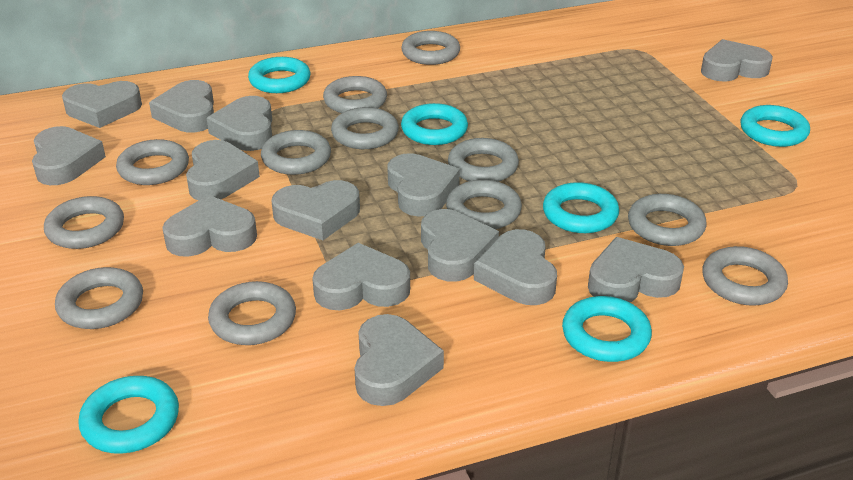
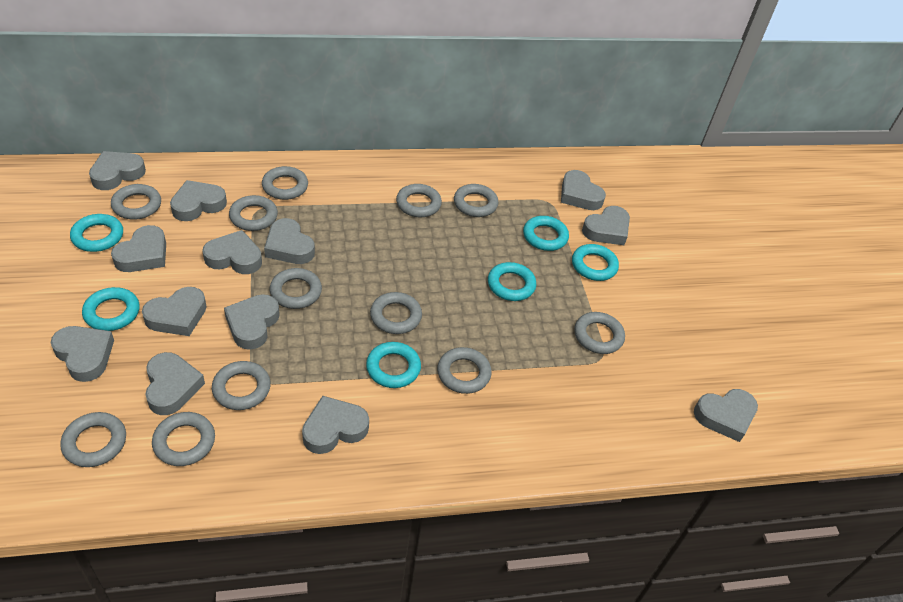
grey heart: [32,126,106,185] [62,81,142,128] [149,80,214,133] [162,195,257,257] [186,140,260,201] [207,96,272,151] [272,180,360,240] [312,243,410,310] [354,314,444,406] [387,153,460,217] [421,209,499,282] [474,229,557,305] [588,237,684,302] [701,39,773,81] = 14 -> [51,326,114,382] [89,151,146,190] [111,225,166,272] [142,287,207,336] [145,352,205,415] [170,180,227,221] [202,230,262,274] [224,294,280,350] [264,218,315,264] [302,396,369,454] [561,170,606,210] [582,206,630,245] [694,389,758,442] = 13

